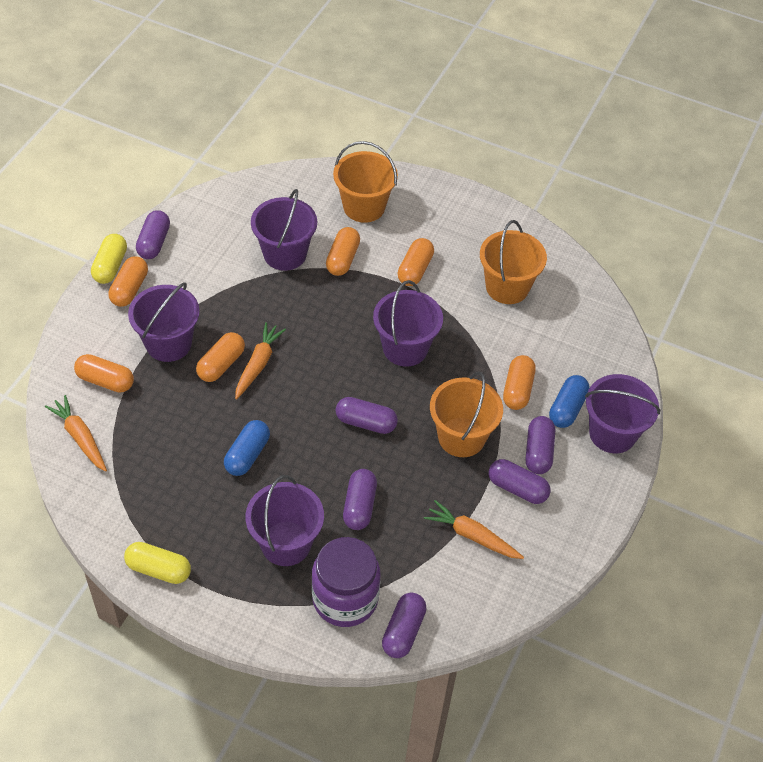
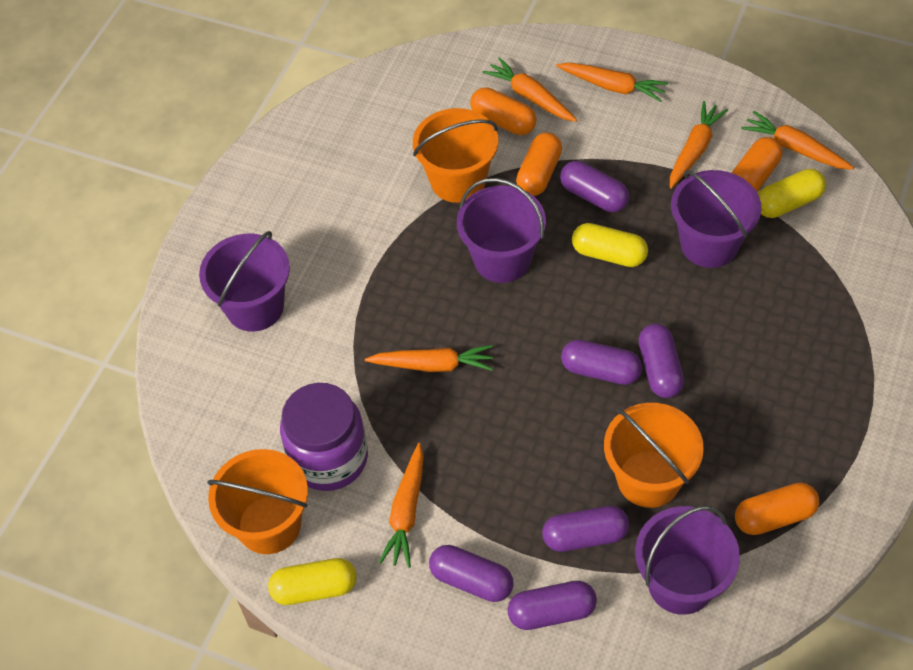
blue capsule: [224,420,270,476] [549,375,590,428] = 2 -> none = 0
orange capsule: [74,354,134,393] [108,256,148,307] [196,332,245,382] [326,227,360,276] [398,238,434,286] [503,355,536,410] = 6 -> [470,88,536,135] [516,133,562,196] [732,137,782,192] [735,483,819,535] = 4
orange carrot: [45,395,107,472] [235,322,286,400] [424,500,524,559] = 3 -> [365,345,493,372] [379,443,424,568] [482,57,577,122] [556,62,668,102] [670,101,728,189] [741,111,854,170] = 6
purple bucket: [128,282,200,362] [246,475,324,566] [251,189,317,271] [373,280,443,367] [585,374,660,453] = 5 -> [199,231,290,332] [457,178,546,283] [635,506,740,615] [671,170,761,268] = 4
yellow capsule: [91,234,127,284] [124,542,191,584] = 2 -> [268,558,357,605] [572,223,648,267] [758,169,826,218] = 3

